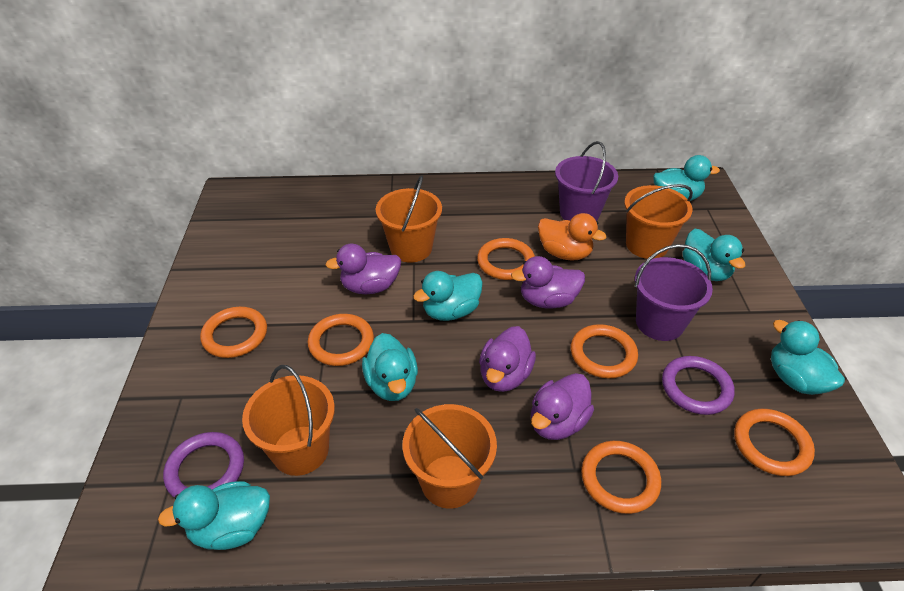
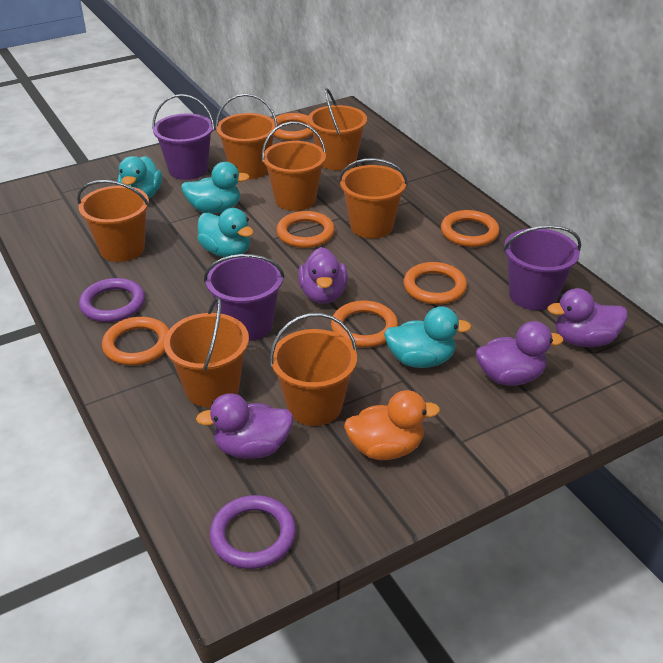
orange bucket: [242,365,335,476] [376,175,442,263] [402,404,497,509] [624,184,693,259] = 4 -> [77,180,150,262] [164,297,249,407] [215,94,278,179] [262,121,326,211] [270,313,357,426] [308,88,367,170] [339,158,408,239] = 7
purple bucket: [555,141,618,221] [635,244,713,341] = 2 -> [152,94,215,180] [204,254,285,341] [503,225,581,310] = 3
turquoise duck: [158,481,270,550] [362,333,418,401] [413,271,483,321] [653,155,720,201] [683,229,745,281] [771,320,845,395] = 6 -> [118,156,162,199] [181,162,250,213] [197,208,254,257] [384,306,472,368] = 4

